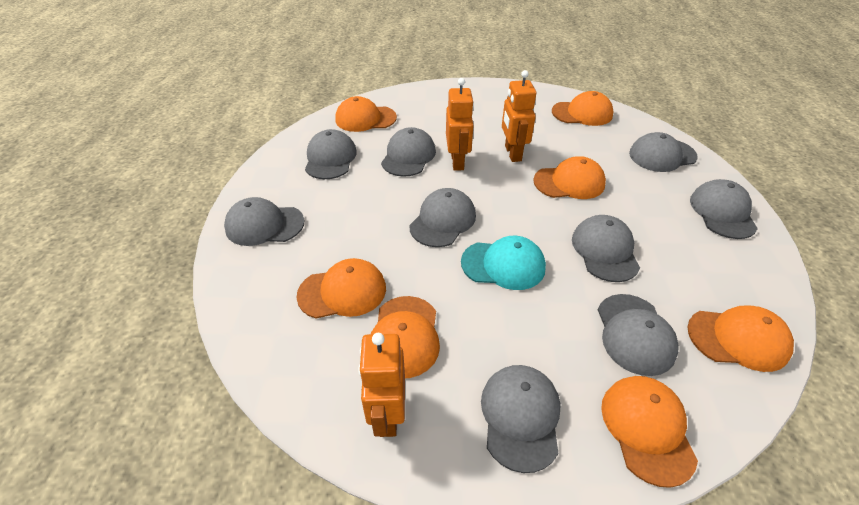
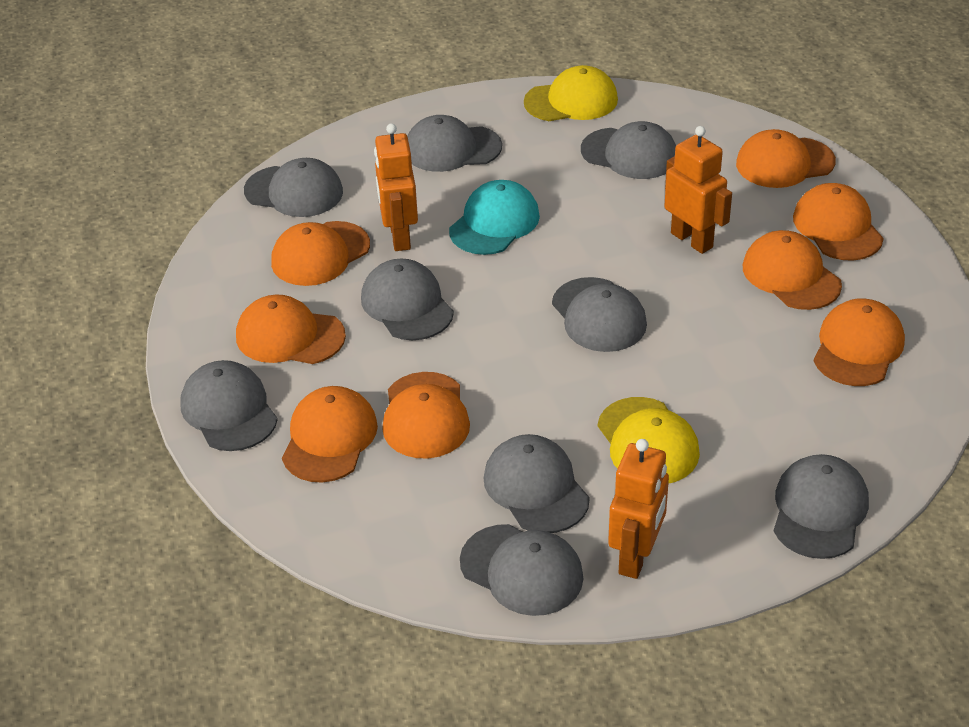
orange cap: [297,258,386,318] [335,96,397,132] [371,296,440,378] [533,156,606,199] [552,91,614,126] [601,376,698,488] [687,306,794,372] = 7 -> [236,294,346,364] [271,221,370,286] [282,386,378,483] [382,372,470,458] [736,129,836,188] [743,230,842,310] [793,183,884,261] [814,299,905,386] = 8
yellow cap: none = 0 -> [524,65,618,121] [598,397,700,484] = 2

